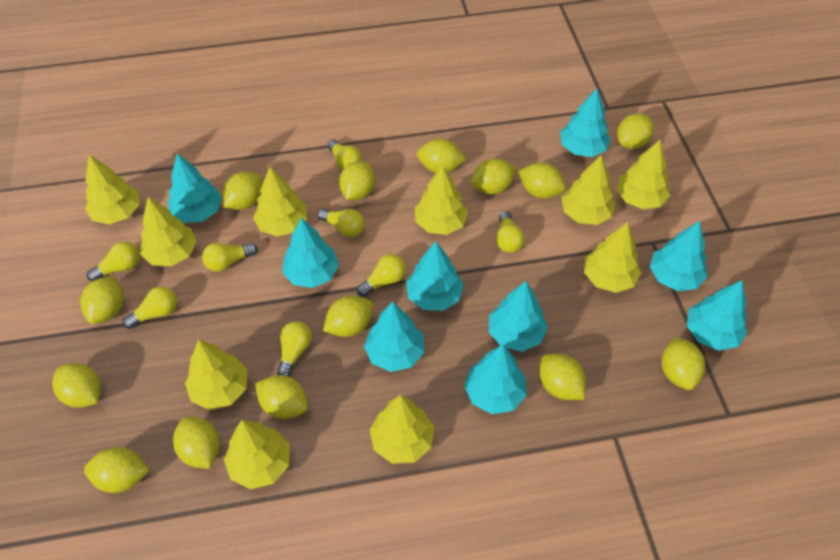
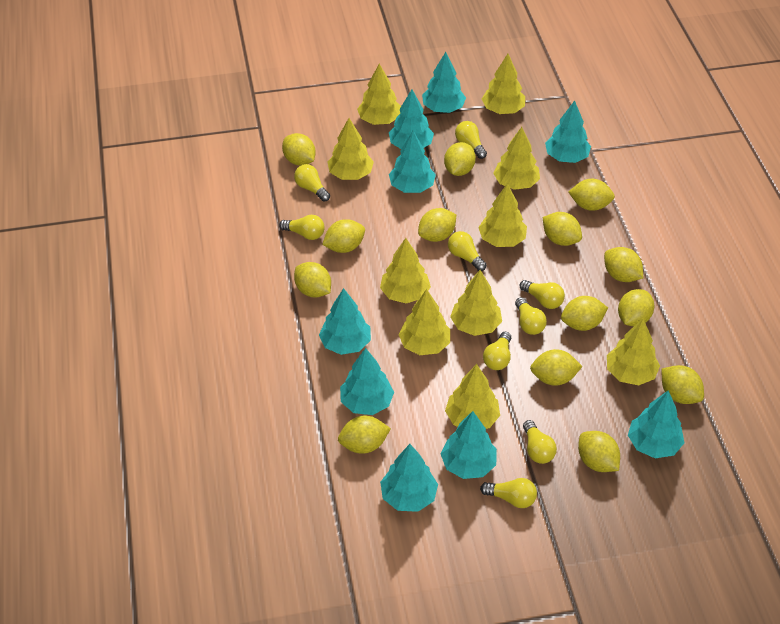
yellow light bulb: [87,241,140,281] [123,286,177,329] [202,243,258,272] [277,321,312,377] [318,208,364,237] [327,139,362,171] [357,254,406,297] [496,211,525,253] = 8 -> [279,215,325,240] [294,164,330,202] [448,231,487,271] [455,121,487,159] [480,478,537,508] [483,332,511,370] [515,297,547,335] [520,280,565,309] [523,420,557,464] = 9

